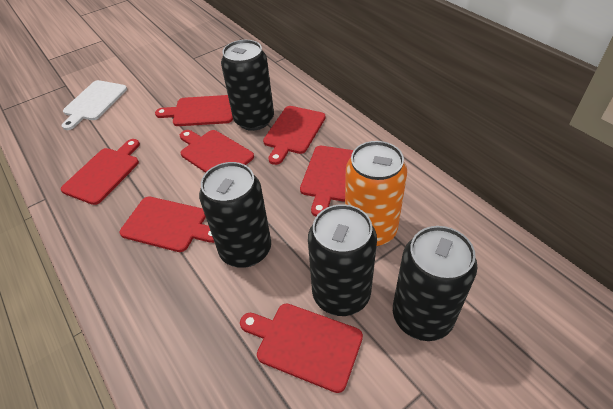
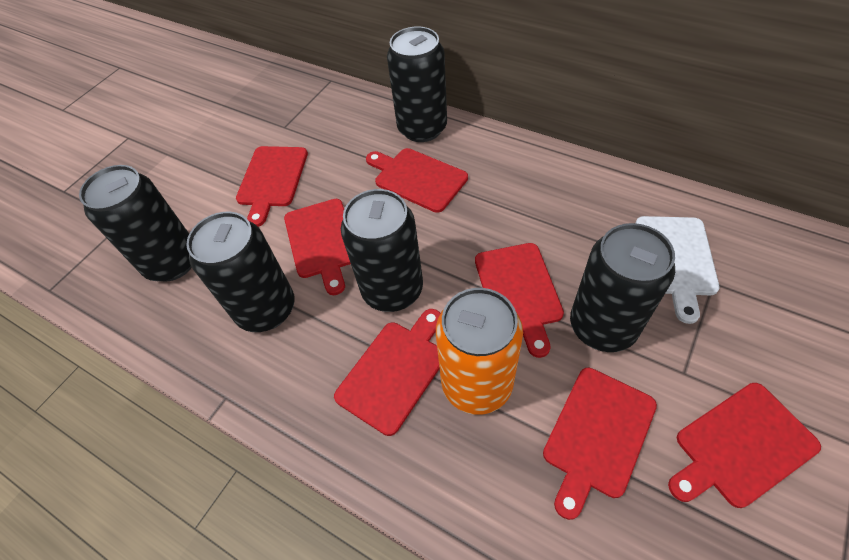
black can: [199,162,271,268] [221,40,274,131] [308,204,377,316] [393,226,477,341] = 4 -> [79,165,192,282] [186,212,295,332] [341,189,423,312] [387,26,447,142] [570,223,675,352] = 5

